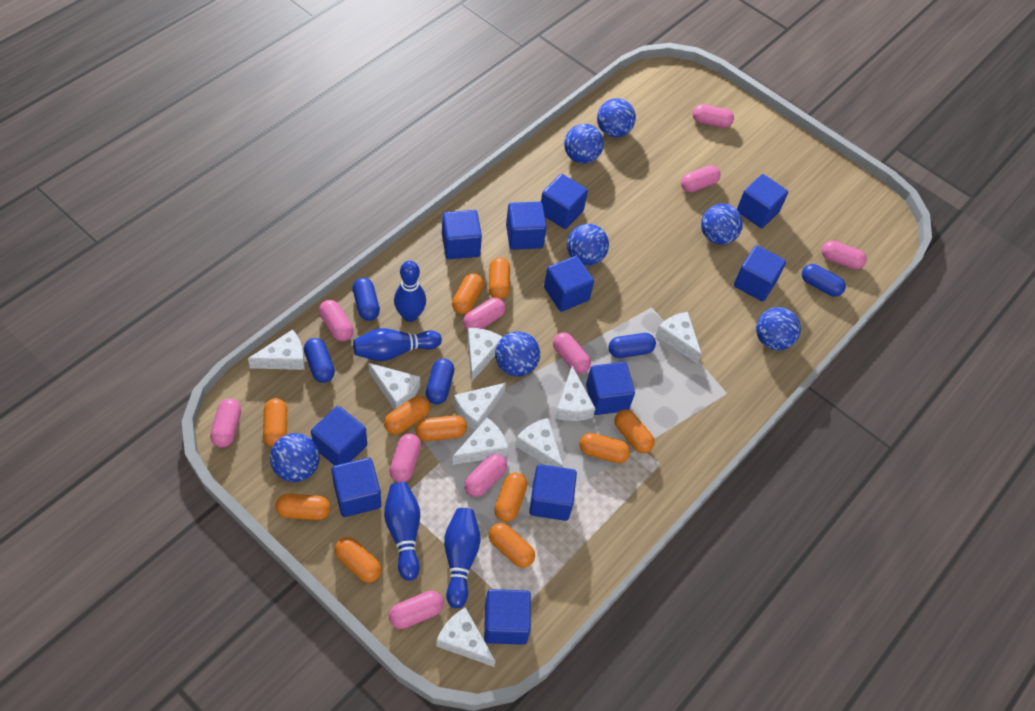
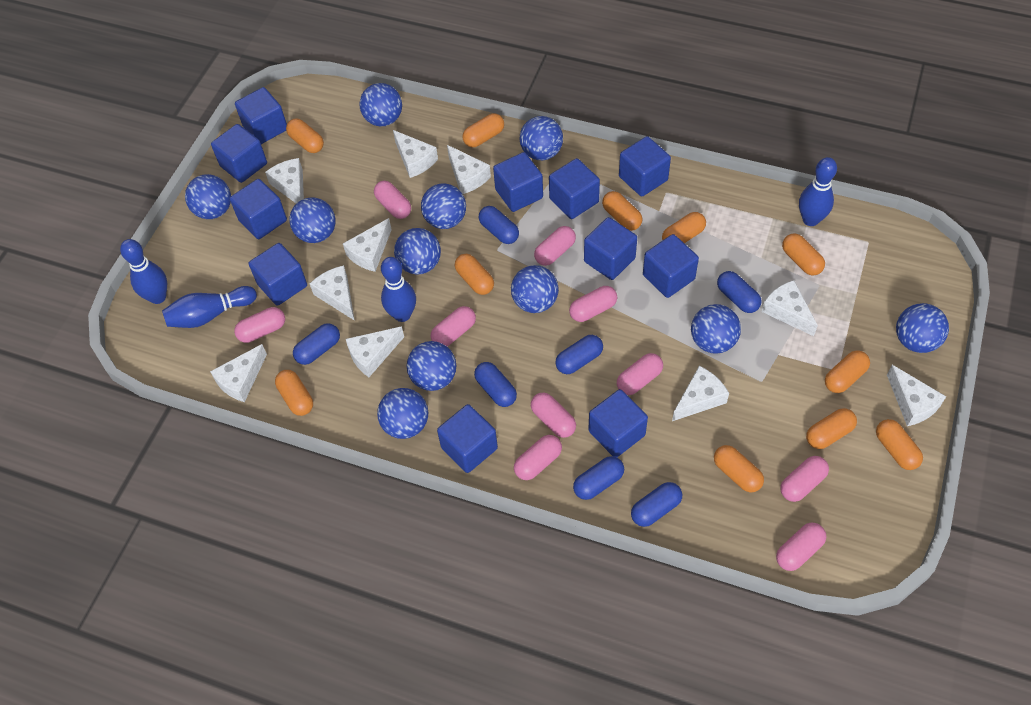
blue ball: [270,433,320,482] [495,331,540,377] [564,124,604,164] [567,224,609,266] [597,98,636,138] [701,204,743,245] [756,307,801,350] = 7 -> [185,174,231,219] [289,197,336,243] [359,83,402,127] [377,388,428,439] [394,228,441,275] [407,341,456,391] [421,183,466,229] [511,265,559,313] [520,116,563,160] [691,304,741,354] [896,303,949,353] = 11
blue capsule: [304,338,335,383] [353,278,380,321] [426,358,454,404] [608,333,656,358] [802,264,846,297] = 5 -> [293,323,340,365] [474,362,517,407] [479,206,519,244] [555,335,603,374] [573,456,624,500] [631,482,682,527] [717,271,761,313] = 7
white cheese: [248,329,305,370] [368,363,420,410] [436,607,495,667] [452,418,508,465] [453,383,506,431] [467,328,502,382] [515,418,564,468] [555,366,596,421] [655,312,702,364] = 9 -> [210,344,267,402] [265,158,304,203] [310,265,355,321] [343,218,392,272] [346,326,404,377] [393,130,438,178] [447,145,491,194] [672,366,729,421] [762,280,818,336] [887,365,946,426] = 10

